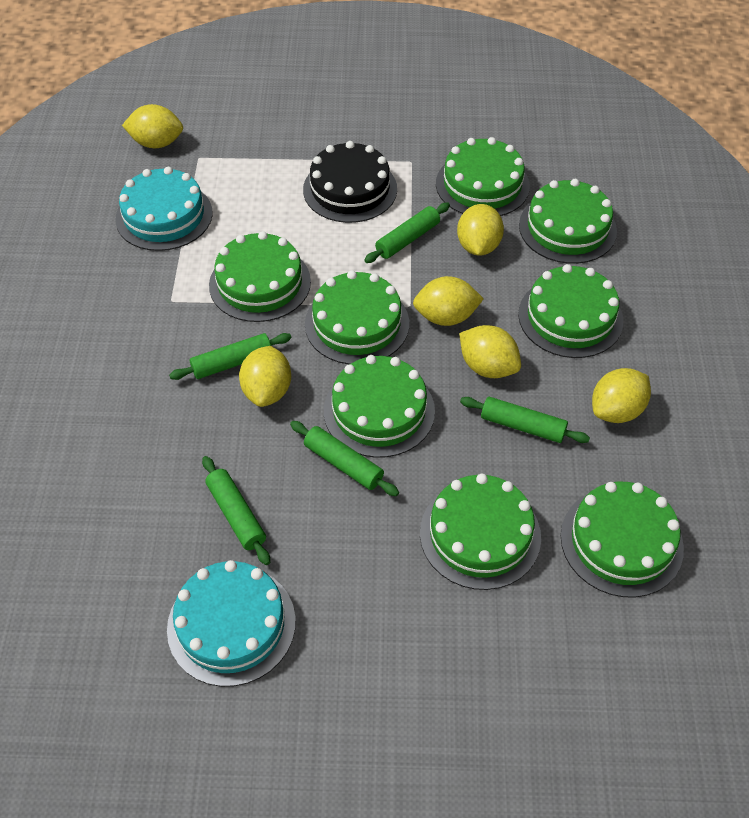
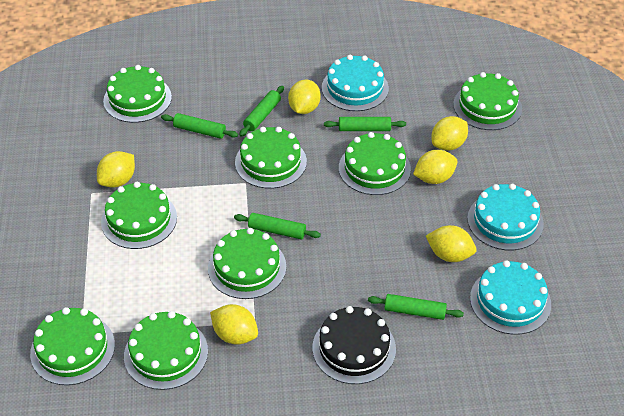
turquoise cake: [115,167,213,251] [167,560,296,687] = 2 -> [322,55,389,111] [467,184,544,250] [470,260,551,335] = 3

